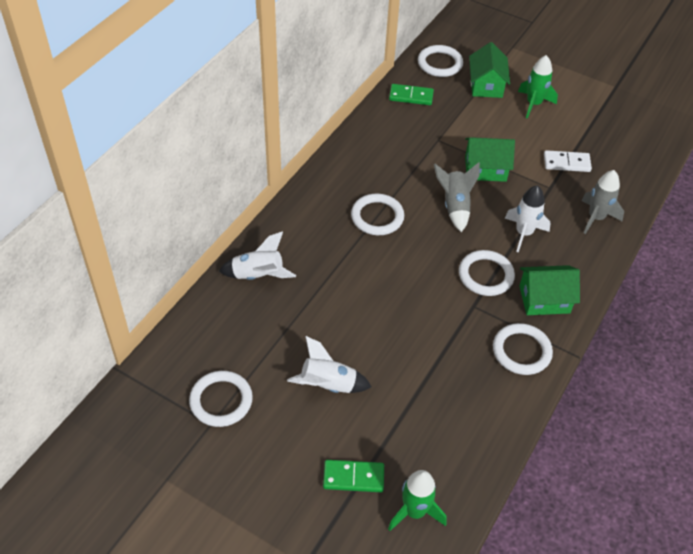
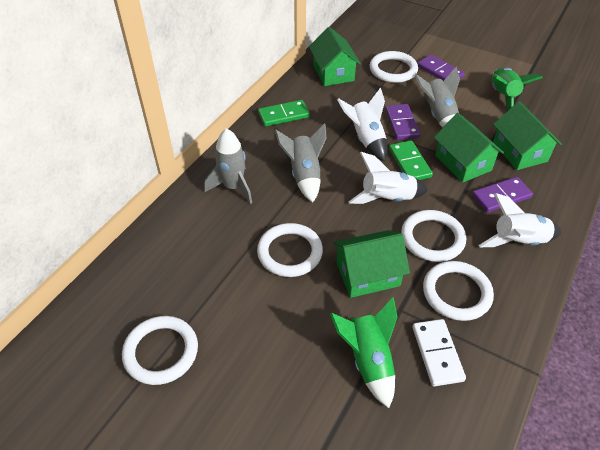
green house: [465,137,515,182] [469,42,510,98] [519,265,580,315] = 3 -> [309,27,361,86] [333,230,410,298] [434,113,504,183] [493,101,562,170] = 4
grey rocket: [434,162,480,232] [581,170,624,234] = 2 -> [205,128,252,204] [275,123,326,202] [414,66,460,128] = 3
purple domino: none = 0 -> [385,104,420,140] [417,55,465,81] [472,177,533,213] = 3

